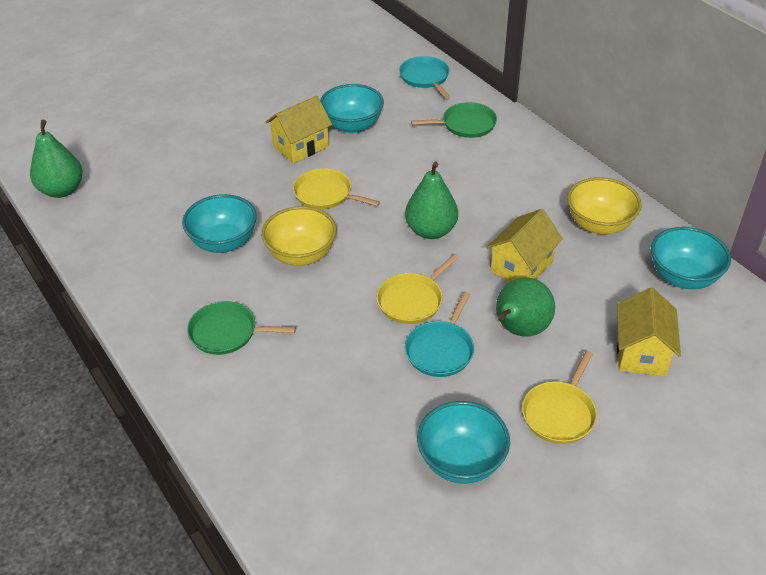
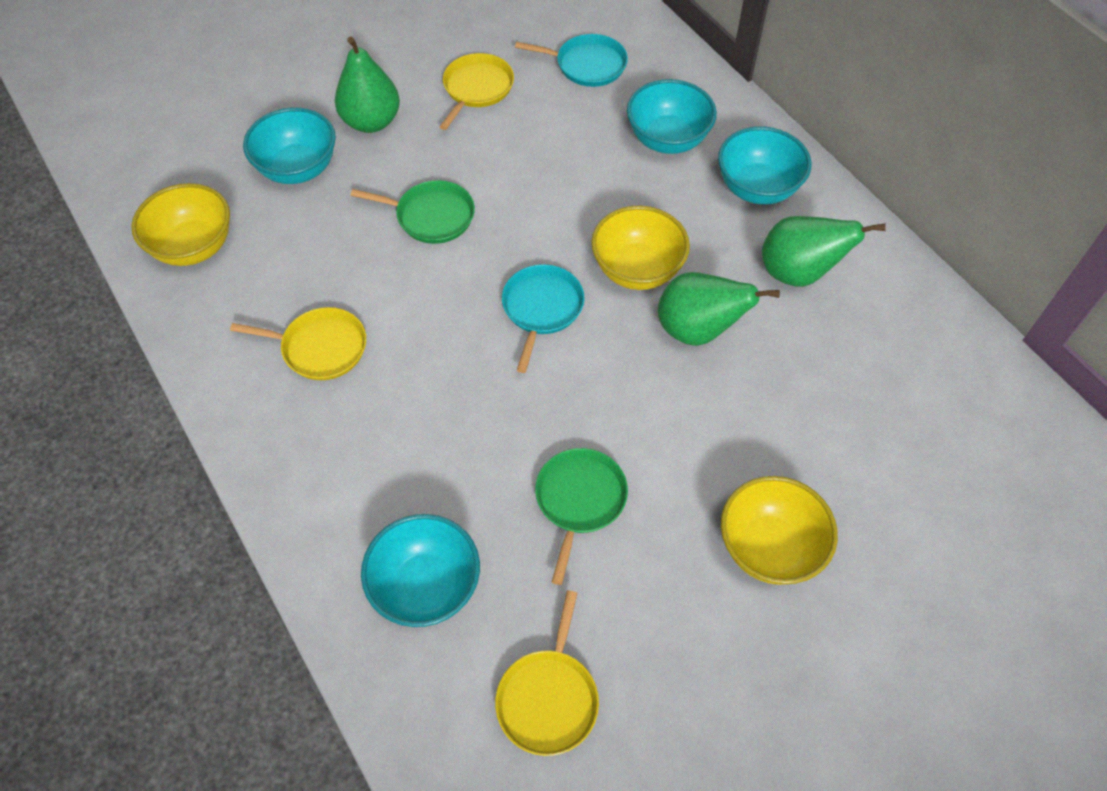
yellow bowl: [261,206,337,266] [567,177,642,235] = 2 -> [131,183,230,266] [591,205,690,290] [721,476,838,585] = 3
yellow house: [266,96,332,163] [486,209,563,282] [617,287,681,376] = 3 -> none = 0

